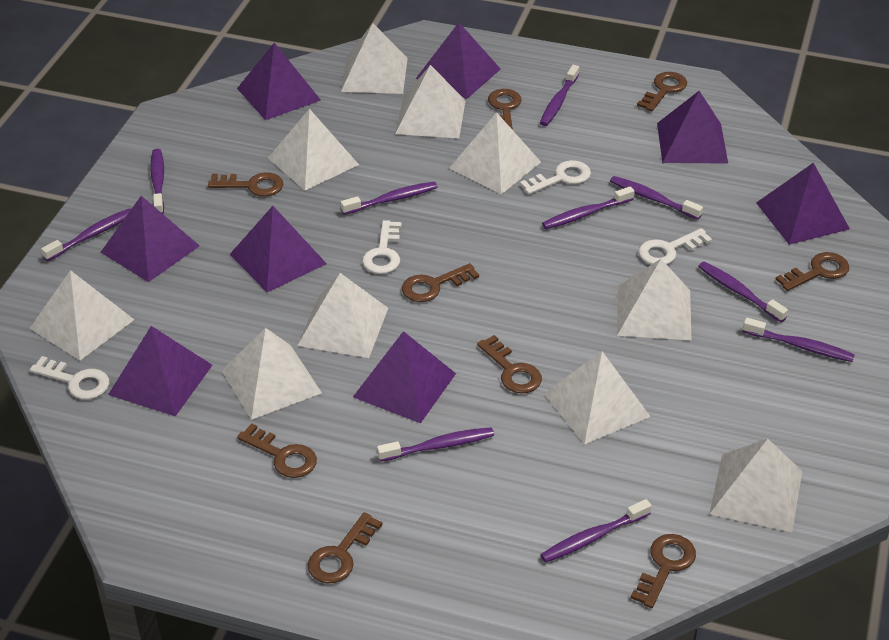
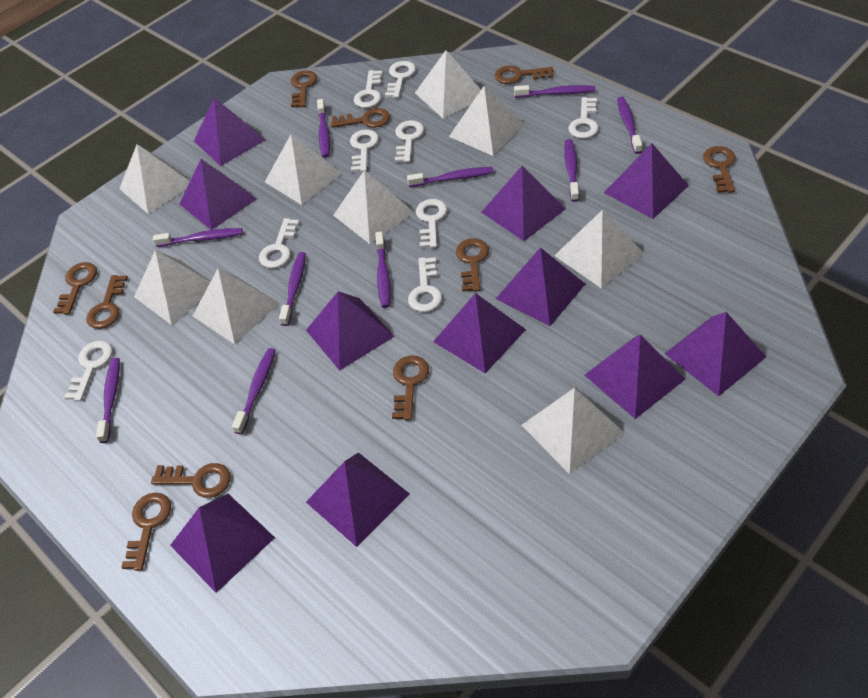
brown key: [208,173,283,196] [237,423,317,478] [308,512,383,583] [402,263,479,302] [477,335,542,394] [488,89,522,130] [631,534,696,608] [637,72,687,112] [775,252,849,291] = 9 -> [53,262,97,315] [86,275,128,329] [121,493,171,571] [151,463,230,498] [291,70,317,108] [331,108,390,128] [392,355,429,420] [456,238,489,292] [495,65,553,84] [703,146,736,193] = 10
purple pyramid: [101,196,200,282] [108,326,212,416] [230,206,327,292] [237,43,321,120] [353,331,456,423] [416,22,501,99] [657,91,728,164] [756,163,850,245] = 8 -> [170,494,275,593] [180,159,256,230] [194,98,265,166] [306,291,395,371] [306,452,410,547] [433,293,526,373] [481,166,565,241] [496,247,585,326] [584,334,685,419] [604,143,689,219] [664,312,766,396] = 11
white key: [30,356,109,399] [362,220,402,274] [520,160,591,195] [639,228,712,265] = 4 -> [64,341,113,401] [259,218,300,268] [350,129,379,172] [354,70,383,108] [385,61,416,98] [395,120,424,163] [408,257,442,312] [416,199,447,248] [568,97,599,139] = 9
white pyramid: [29,270,134,361] [221,328,322,420] [268,109,359,190] [297,273,388,358] [341,23,408,94] [395,65,466,139] [449,112,541,195] [544,351,651,444] [617,259,692,340] [709,439,802,532] = 10 -> [119,144,190,214] [134,250,211,325] [193,268,280,344] [265,134,343,205] [333,170,415,244] [415,50,481,119] [449,86,525,156] [521,387,625,474] [554,210,644,289] = 9

